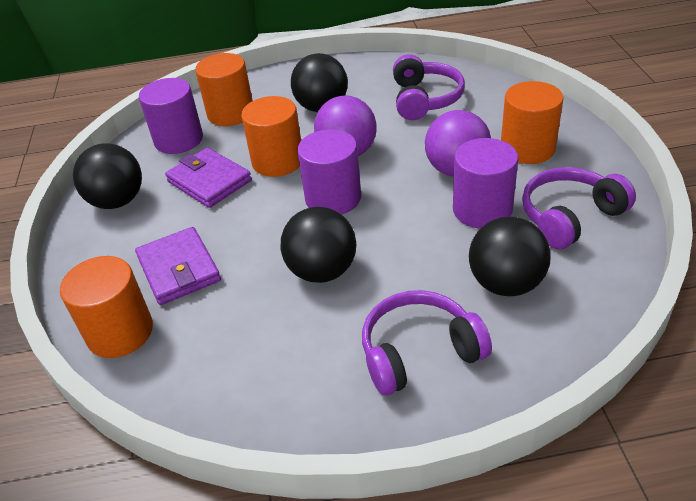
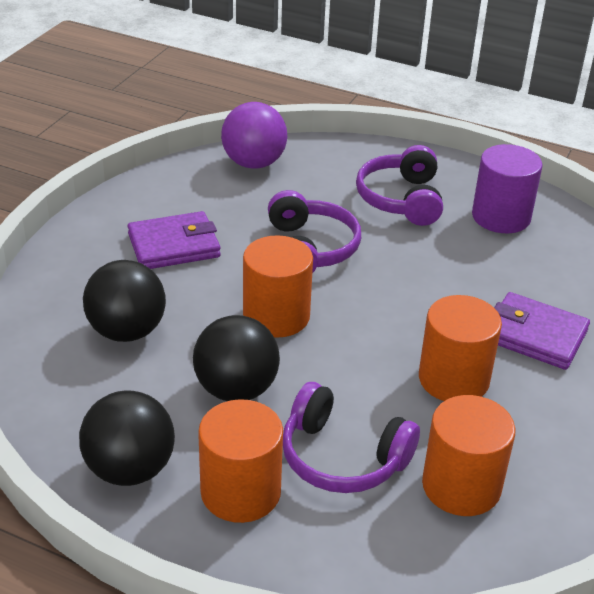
black ball: [73,143,142,209] [281,207,357,283] [291,53,348,112] [469,216,551,296] = 4 -> [79,390,175,486] [83,260,166,342] [193,315,280,401] = 3
purple ball: [314,95,377,156] [425,110,491,176] = 2 -> [221,102,287,169] = 1
purple cylinder: [139,78,203,154] [297,129,361,215] [453,138,518,228] = 3 -> [472,144,542,233] = 1

